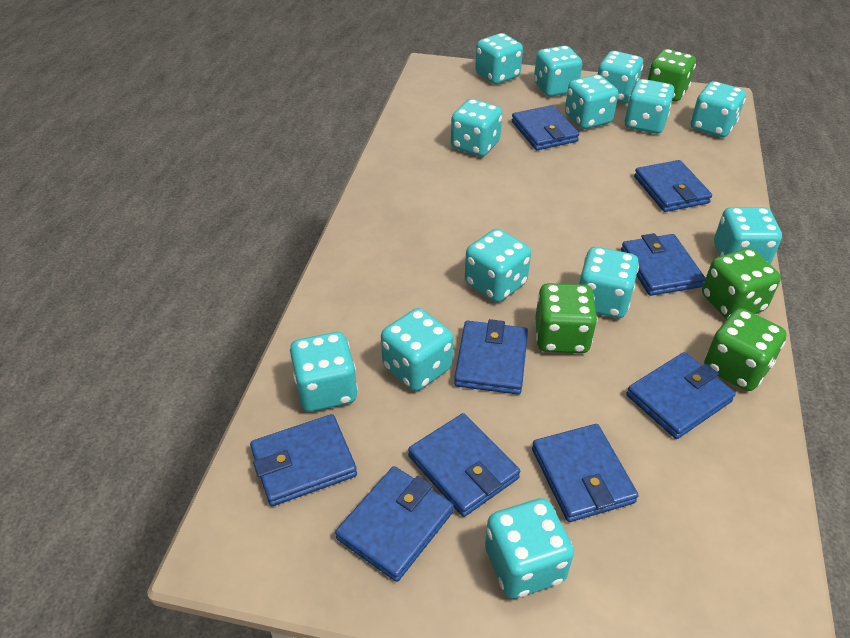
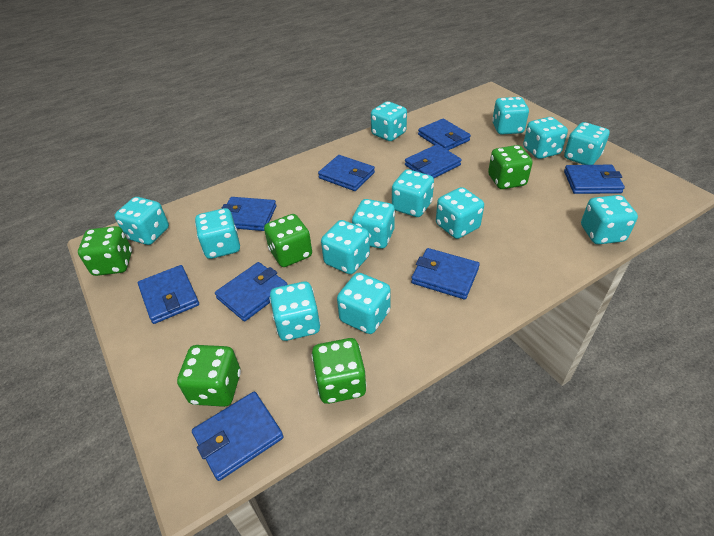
green dice: [535,283,598,353] [648,49,696,102] [702,248,781,319] [704,308,787,391] = 4 -> [78,226,132,276] [177,345,241,407] [264,214,312,267] [311,338,367,404] [488,145,533,189] = 5

